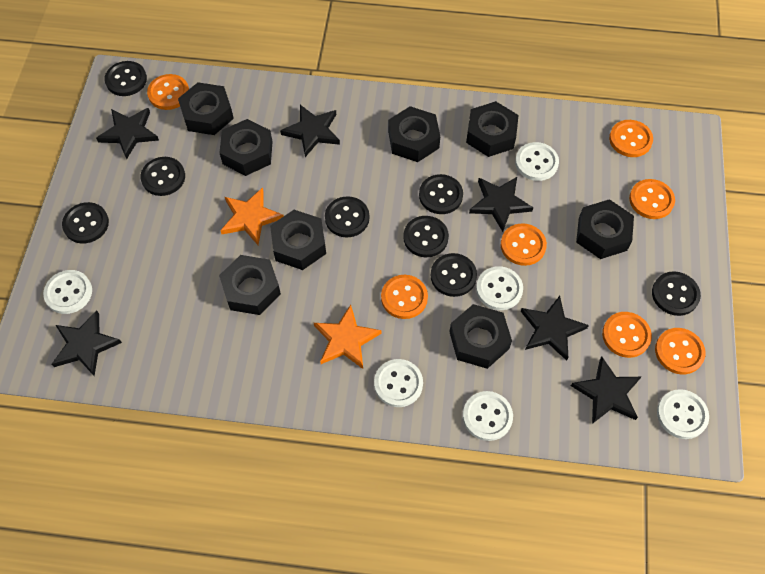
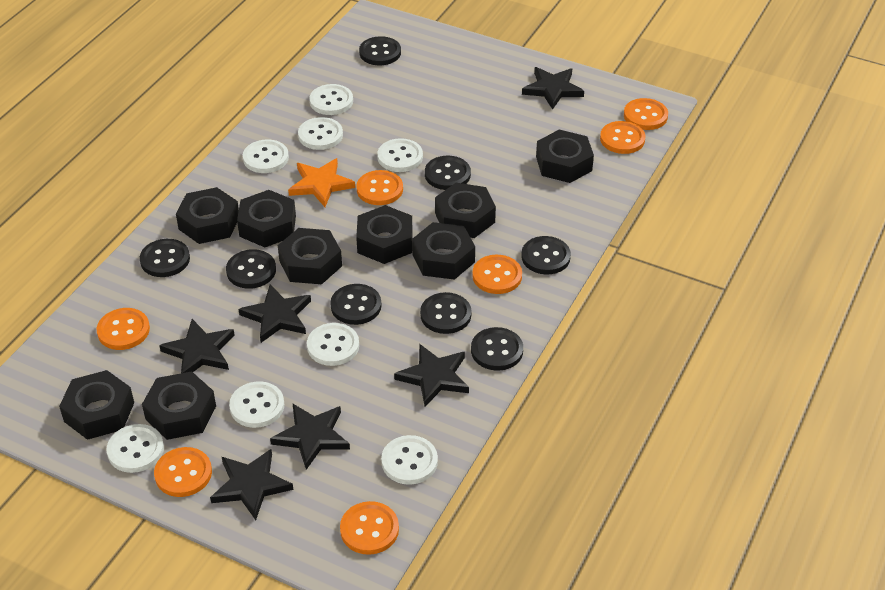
black nut: [178,82,234,135] [219,119,272,176] [219,255,281,315] [270,210,326,270] [388,106,440,162] [450,304,512,369] [466,101,519,157] [576,199,634,259] = 8 -> [59,370,134,440] [142,371,216,440] [176,187,239,244] [237,190,296,247] [278,228,342,284] [356,205,413,264] [412,222,475,280] [435,183,496,238] [536,130,594,183] = 9
orange star: [220,187,284,245] [314,305,381,369] = 2 -> [288,158,355,207] = 1
white button: [43,270,92,314] [374,359,423,407] [463,391,513,441] [476,266,523,310] [515,142,559,181] [657,389,709,439] = 6 -> [106,424,164,473] [229,382,284,428] [243,140,289,173] [298,117,343,150] [307,323,359,366] [309,84,353,115] [377,138,423,172] [381,435,438,485] = 8

